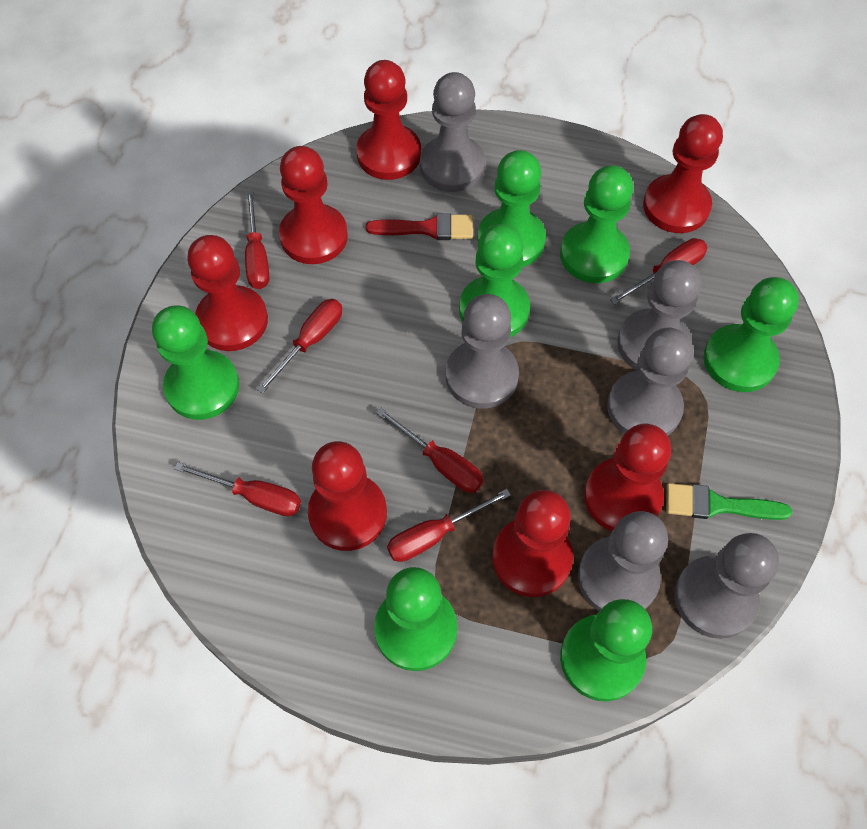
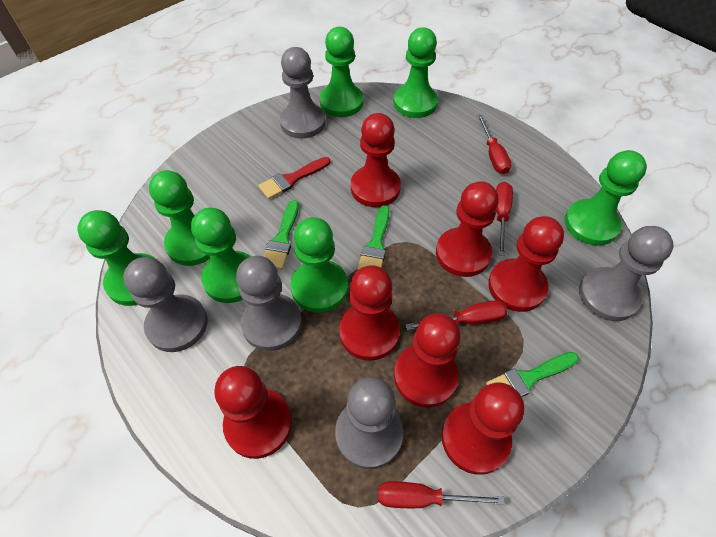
green brush: [666,483,792,520] = 1 -> [263,200,299,269] [357,205,390,271] [486,352,579,397] = 3
grey pawn: [420,72,485,192] [446,294,519,409] [578,511,668,611] [607,328,693,436] [617,260,701,371] [675,533,779,639] = 6 -> [123,257,207,352] [236,256,302,351] [280,47,325,139] [335,377,404,469] [579,226,674,321] = 5
red screwdriver: [174,462,301,516] [245,191,269,289] [257,299,342,394] [376,408,484,493] [387,489,511,562] [610,238,708,305] = 6 -> [378,481,505,508] [406,300,508,330] [477,114,511,174] [496,182,513,256] = 4

